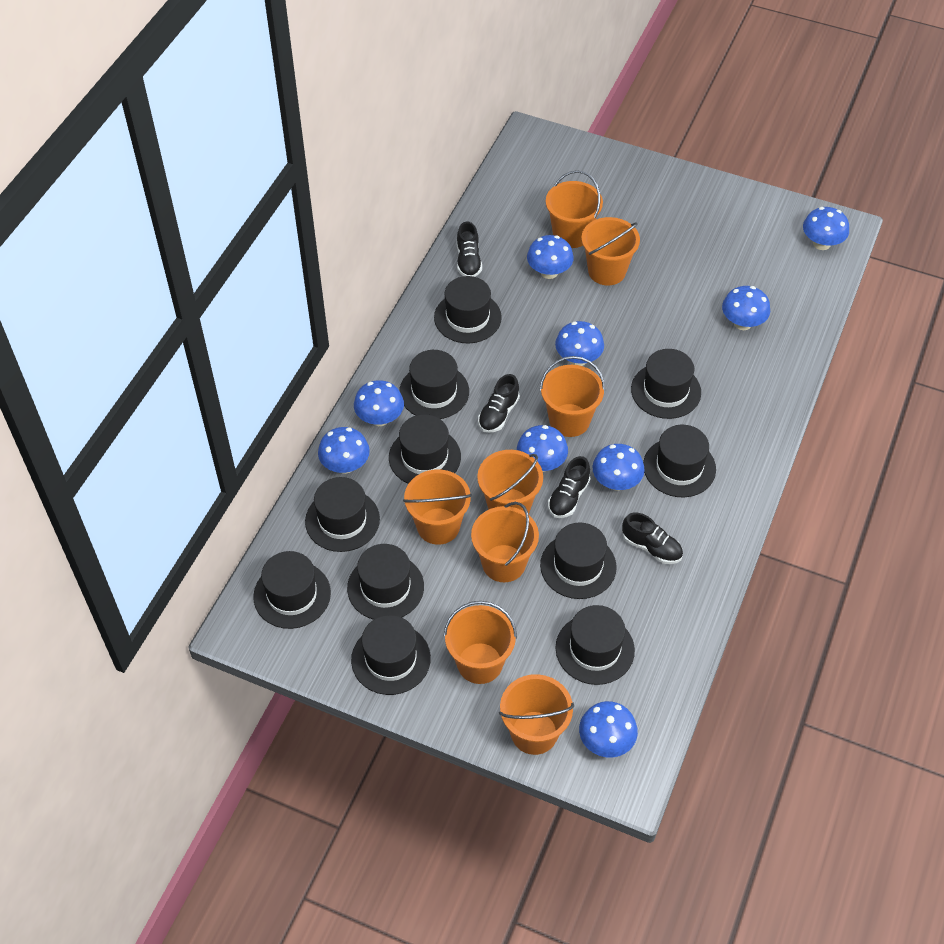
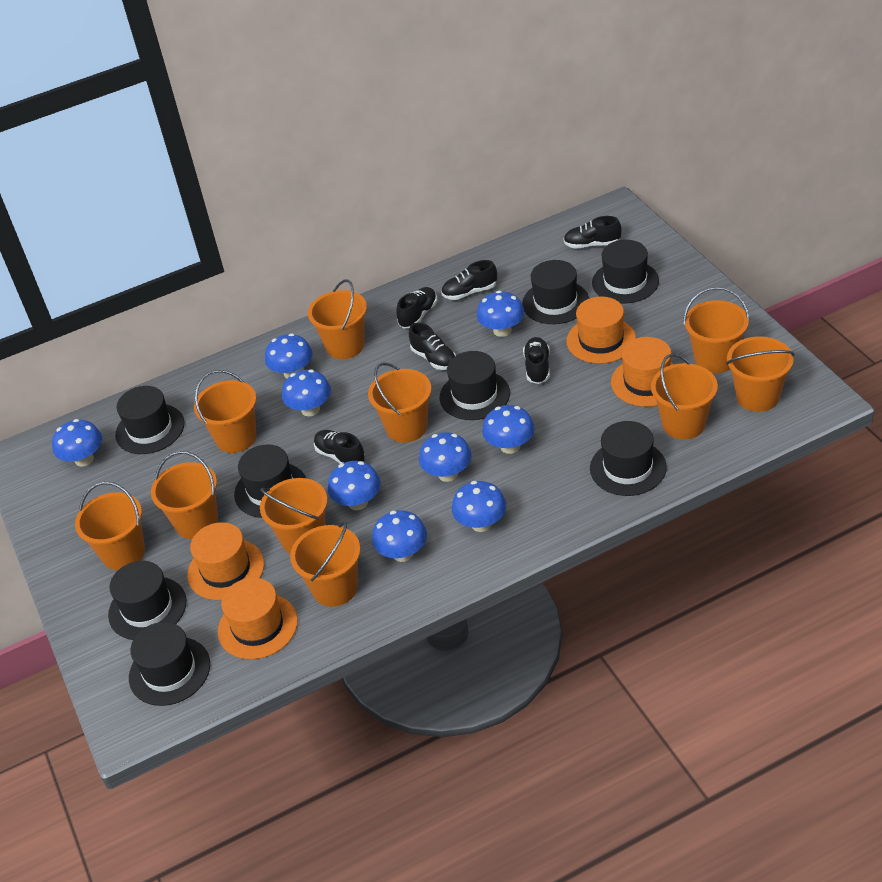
black hat: [253,551,331,629] [305,477,380,552] [347,544,424,620] [351,615,431,695] [389,414,461,484] [399,350,469,419] [434,276,502,343] [540,523,617,599] [556,605,635,685] [631,349,701,419] [643,425,716,497] = 11 -> [108,561,186,640] [115,386,185,454] [129,622,210,706] [234,444,306,518] [440,351,510,420] [522,260,589,324] [590,421,667,496] [592,240,659,303] = 8
black shoe: [457,221,482,277] [478,374,520,433] [548,456,590,518] [622,512,683,564] = 4 -> [314,430,365,464] [396,287,437,328] [409,323,456,370] [441,260,497,300] [523,337,550,384] [564,216,622,249] = 6
orange bucket: [403,469,472,545] [444,601,517,684] [471,502,539,582] [477,450,543,514] [499,674,574,755] [540,356,605,437] [546,170,603,248] [581,217,640,285] = 8 -> [75,482,145,570] [151,451,218,539] [194,370,257,453] [260,478,328,554] [290,521,360,607] [308,279,367,359] [368,362,432,443] [651,354,718,439] [683,287,750,373] [726,336,795,412] = 10
orange hat: none = 0 -> [187,522,264,600] [218,578,298,659] [567,296,636,364] [611,337,674,407] = 4

